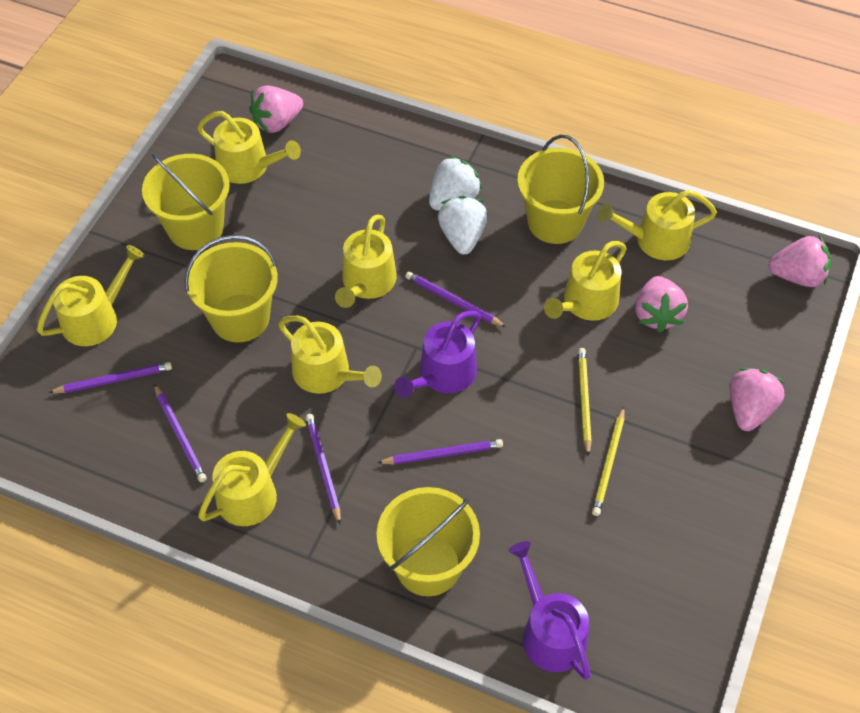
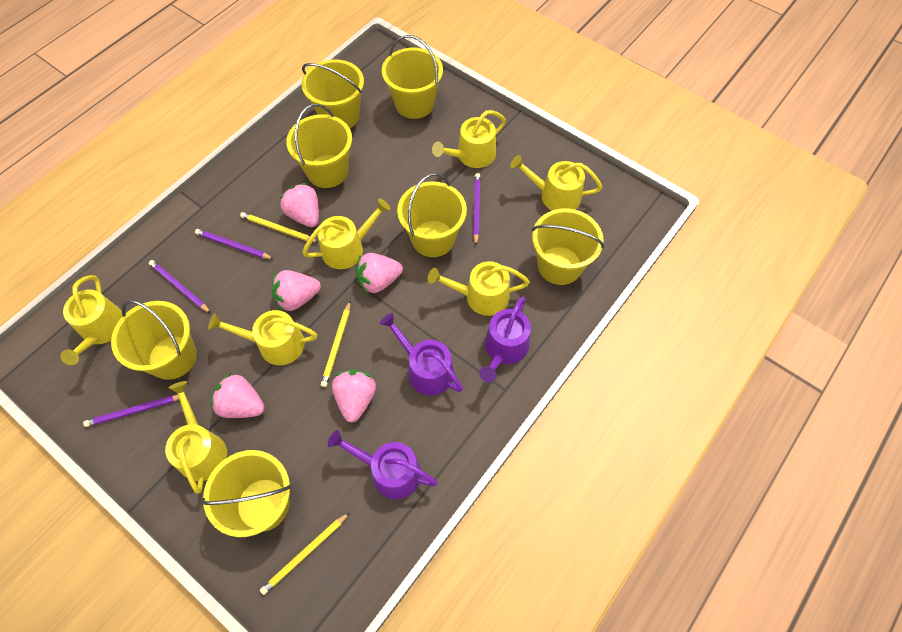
pink strawberry: [249,85,303,133] [635,276,688,333] [729,368,785,431] [768,236,831,287] = 4 -> [211,373,265,418] [272,270,321,312] [279,183,319,227] [332,370,376,423] [356,253,403,294] = 5
purple pencil: [48,362,172,393] [154,384,207,482] [305,414,341,524] [377,439,503,465] [405,271,506,327] = 5 -> [83,394,187,427] [149,260,211,313] [195,229,273,259] [473,173,480,245] = 4
purple watering can: [394,311,481,398] [508,541,591,680] = 2 -> [327,430,438,499] [380,313,463,396] [479,297,531,383] = 3
white strawberry: [429,156,482,211] [438,196,488,255] = 2 -> none = 0
yellow bucket: [142,154,230,250] [184,235,278,342] [377,487,480,596] [517,135,604,244] = 4 -> [111,300,197,380] [200,450,292,537] [286,104,352,188] [302,59,364,128] [382,35,443,119] [397,173,467,257] [532,208,604,285] = 7
yellow pencil: [578,348,592,456] [592,407,625,516] = 2 -> [240,212,319,243] [260,512,350,595] [321,301,351,387] = 3

